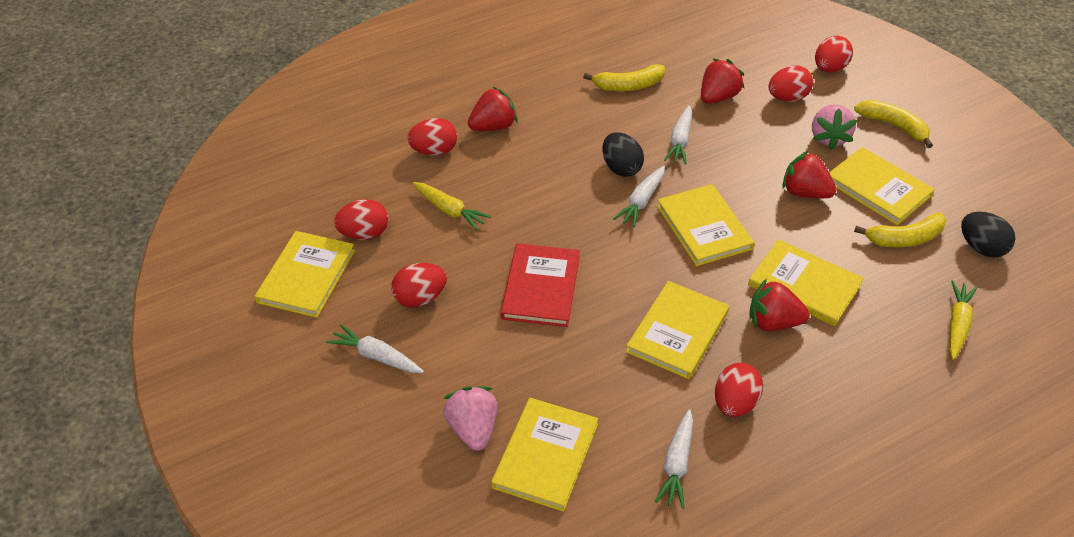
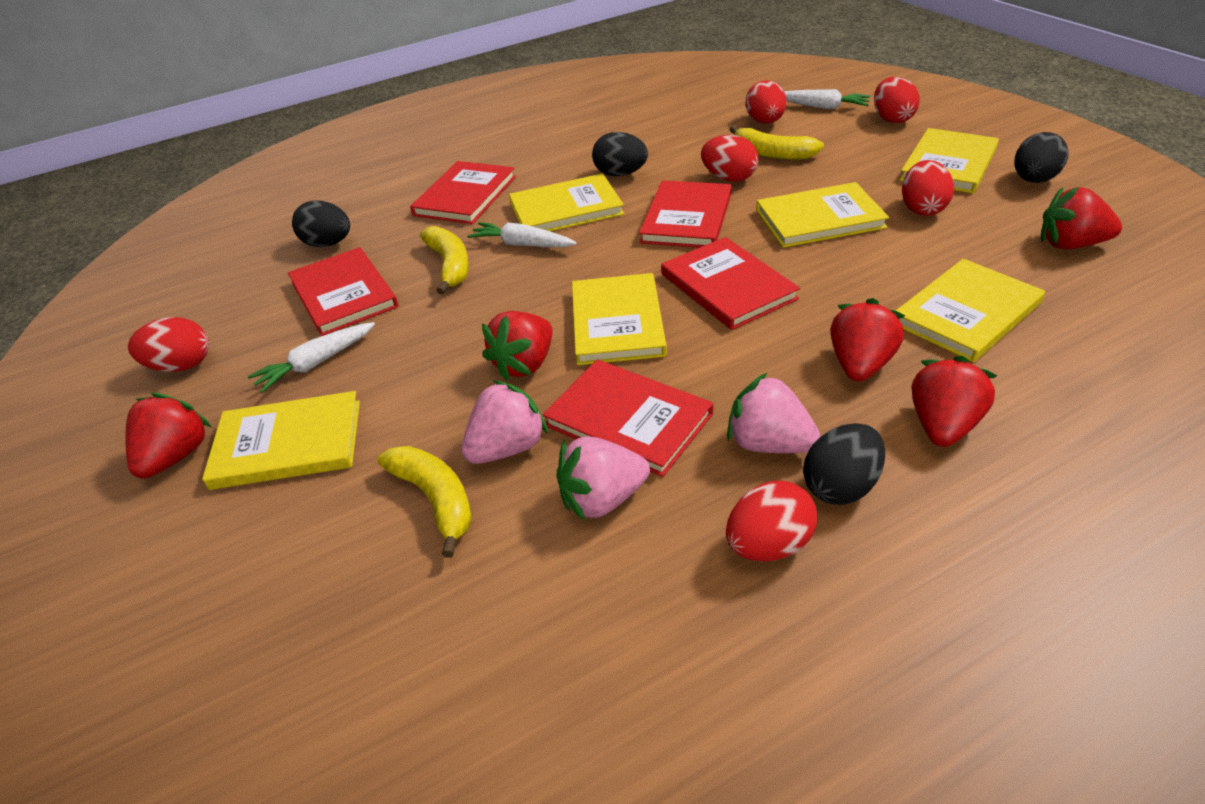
black egg: [602,132,644,177] [961,212,1016,258] = 2 -> [292,200,350,247] [592,132,648,176] [803,423,885,505] [1015,132,1068,183] = 4
pink strawberry: [443,386,498,451] [812,104,857,150] = 2 -> [461,380,549,464] [557,436,650,521] [727,372,821,453] = 3
red book: [501,243,580,327] = 1 -> [288,247,399,336] [410,161,516,224] [542,359,713,477] [639,180,732,248] [661,237,800,330] = 5
red strawberry: [468,87,517,131] [701,59,745,104] [749,278,810,331] [782,151,837,198] = 4 -> [125,393,211,479] [482,311,552,381] [830,298,905,381] [912,356,997,447] [1041,187,1122,249] = 5
white carrot: [326,324,424,373] [613,166,665,227] [655,409,693,509] [664,105,692,164] = 4 -> [247,322,375,393] [467,222,576,247] [784,89,871,109] = 3
yellow carrot: [413,182,491,231] [949,280,978,360] = 2 -> none = 0

